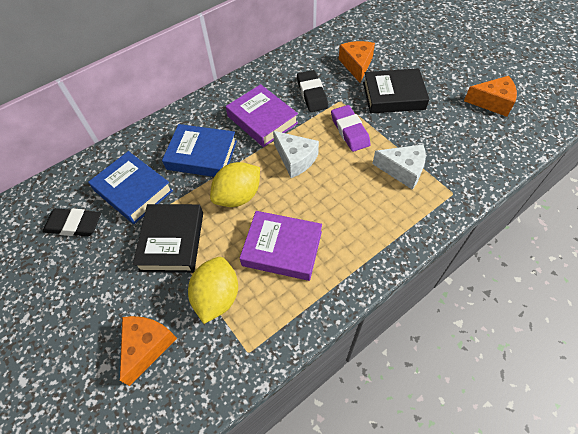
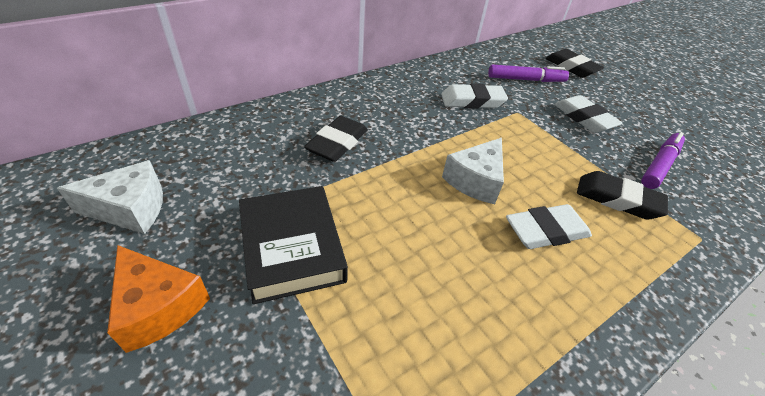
black book: [133,204,203,273] [363,68,429,113] = 2 -> [239,186,348,304] = 1
black eraser: [43,208,101,236] [297,70,328,112] = 2 -> [304,116,368,162] [545,49,604,78] [577,171,668,220] = 3
blue book: [88,151,173,224] [162,124,237,177] = 2 -> none = 0
orange cheese: [120,316,177,386] [339,41,375,83] [464,76,517,117] = 3 -> [107,245,210,353] = 1
purple book: [226,84,298,147] [240,211,322,281] = 2 -> none = 0
purple eraser: [331,105,371,152] = 1 -> none = 0
purple marker: none = 0 -> [488,64,569,82] [641,132,685,189] = 2
white eraser: none = 0 -> [441,83,508,109] [506,204,592,249] [554,95,623,133] = 3
yellow lemon: [188,257,238,324] [210,162,260,207] = 2 -> none = 0

